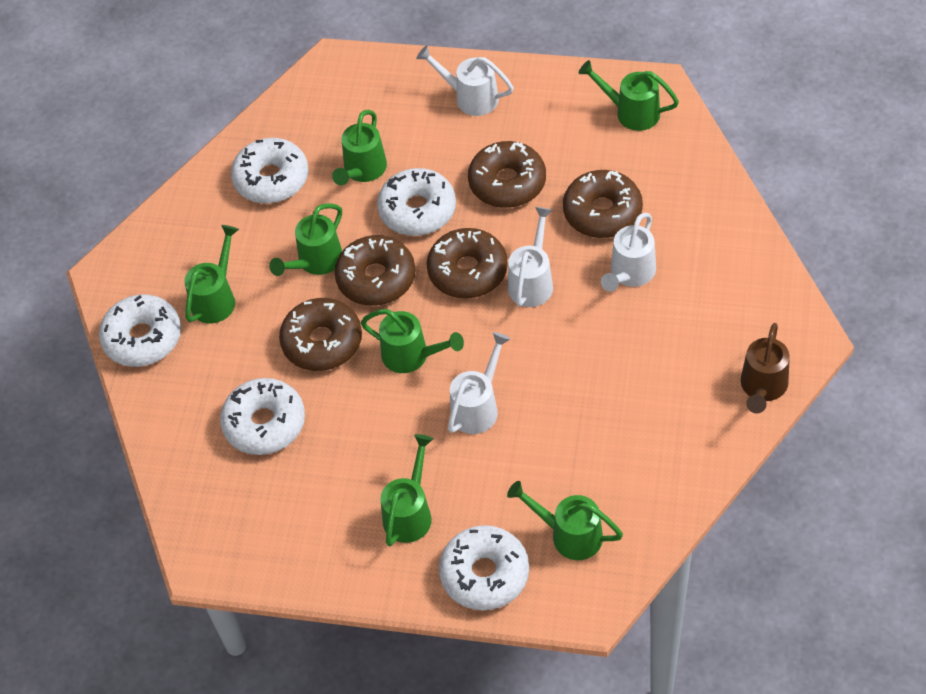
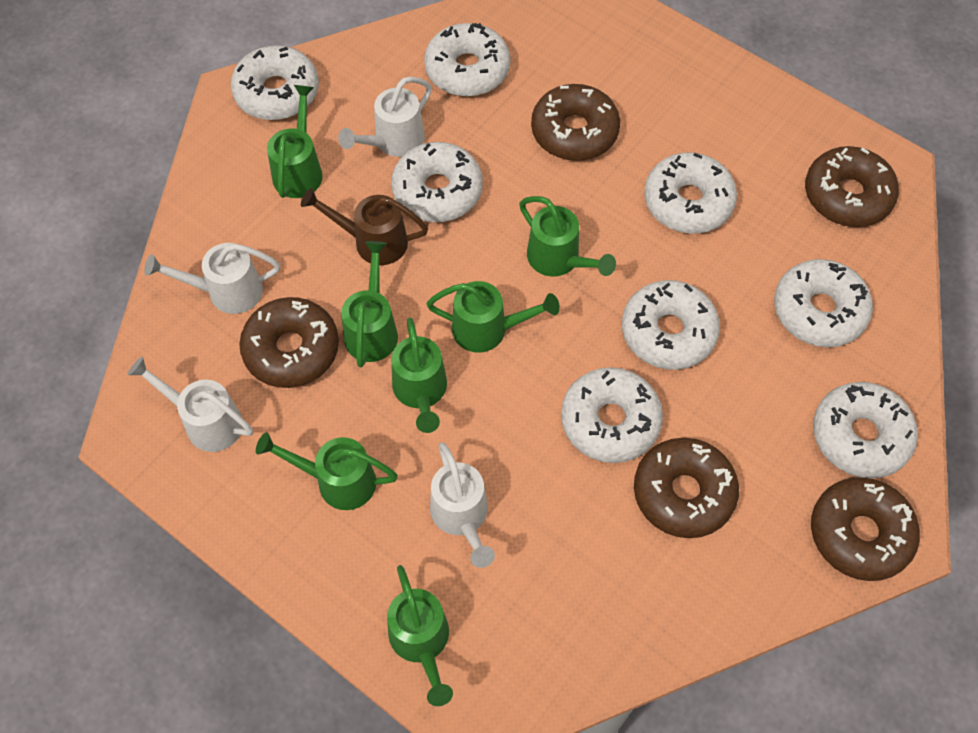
white donut: [99,294,181,367] [220,378,305,455] [231,138,309,203] [377,168,456,236] [439,525,529,611] = 5 -> [231,45,319,120] [391,142,483,222] [424,23,510,97] [561,367,663,463] [622,280,720,370] [644,153,737,234] [774,259,873,347] [813,382,918,479] = 8

